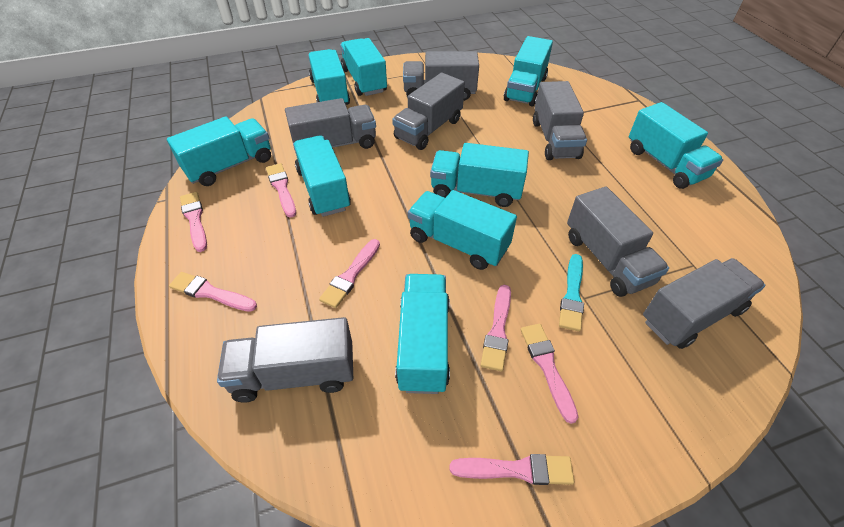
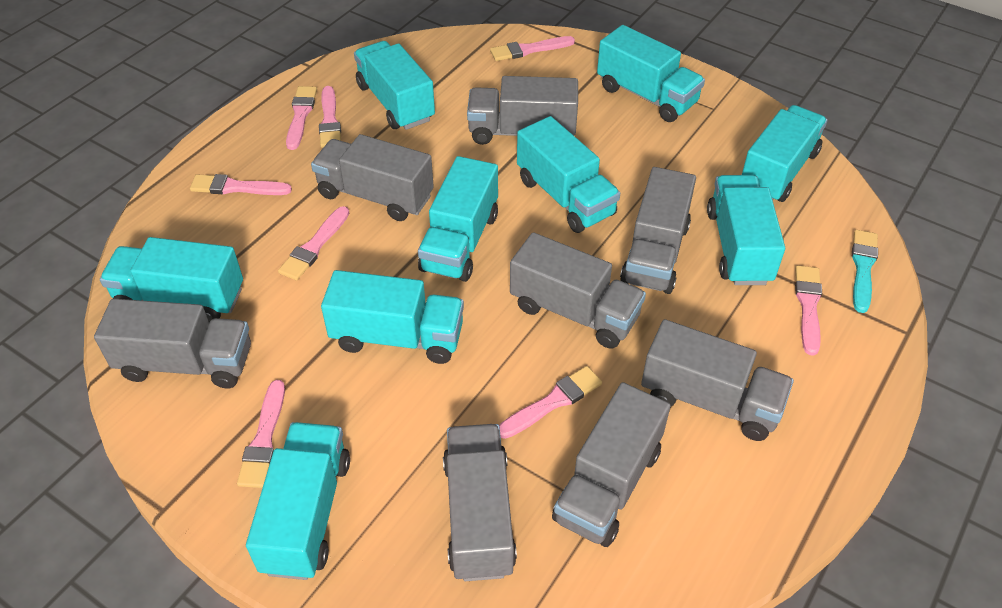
grey truck: [217,317,353,402] [285,98,376,149] [392,73,465,150] [403,51,479,101] [533,81,587,160] [567,187,669,297] [643,258,765,349] = 7 -> [94,299,251,389] [311,134,434,221] [443,424,517,581] [467,76,578,145] [510,232,646,349] [552,382,671,547] [620,167,696,294] [641,319,794,441] = 8
pink brush: [169,272,257,312] [180,192,207,252] [266,163,296,218] [319,239,380,308] [450,454,574,485] [481,285,511,371] [521,324,578,424] = 7 -> [190,174,292,195] [237,380,285,488] [278,206,349,280] [286,86,317,150] [319,86,341,148] [490,36,575,61] [499,366,602,439] [795,265,822,356] = 8

